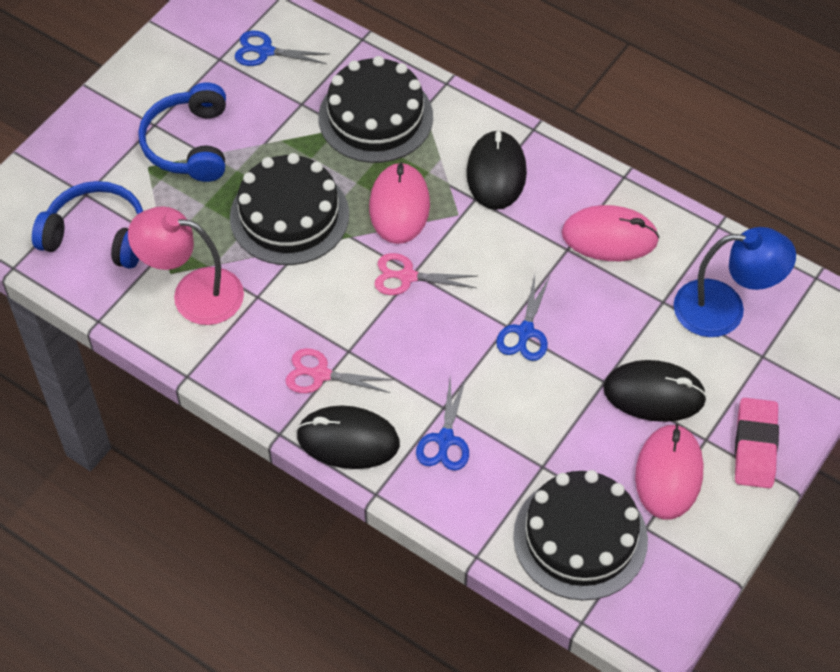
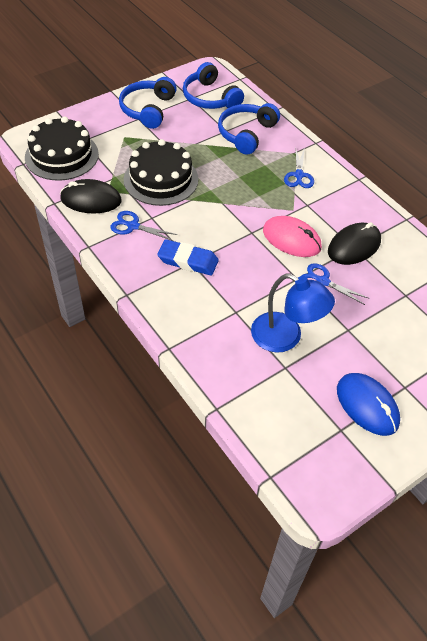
black cake: [230,153,349,265] [319,56,433,163] [513,470,648,600] = 3 -> [25,116,99,181] [124,139,198,206] = 2
black mouse: [297,405,400,469] [466,130,527,210] [603,360,707,422] = 3 -> [60,179,121,214] [328,222,381,265] = 2
blue eraser: none = 0 -> [157,239,219,276] = 1
blue headphones: [32,181,143,269] [138,82,226,182] = 2 -> [119,77,177,129] [183,62,244,109] [218,103,280,155] = 3
blue mouse: none = 0 -> [337,373,400,436] = 1
pink eraser: [735,398,779,488] = 1 -> none = 0
pink lamp: [128,206,244,325] = 1 -> none = 0
pink mouse: [369,162,430,244] [562,205,659,261] [635,424,703,520] = 3 -> [263,216,322,257] = 1
pink scissors: [285,348,394,393] [374,253,477,295] = 2 -> none = 0

